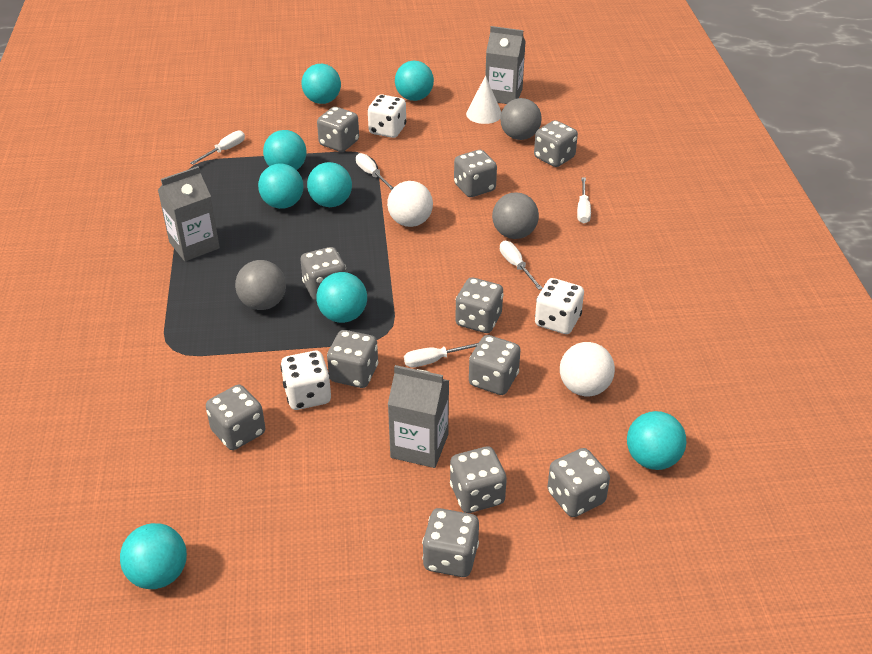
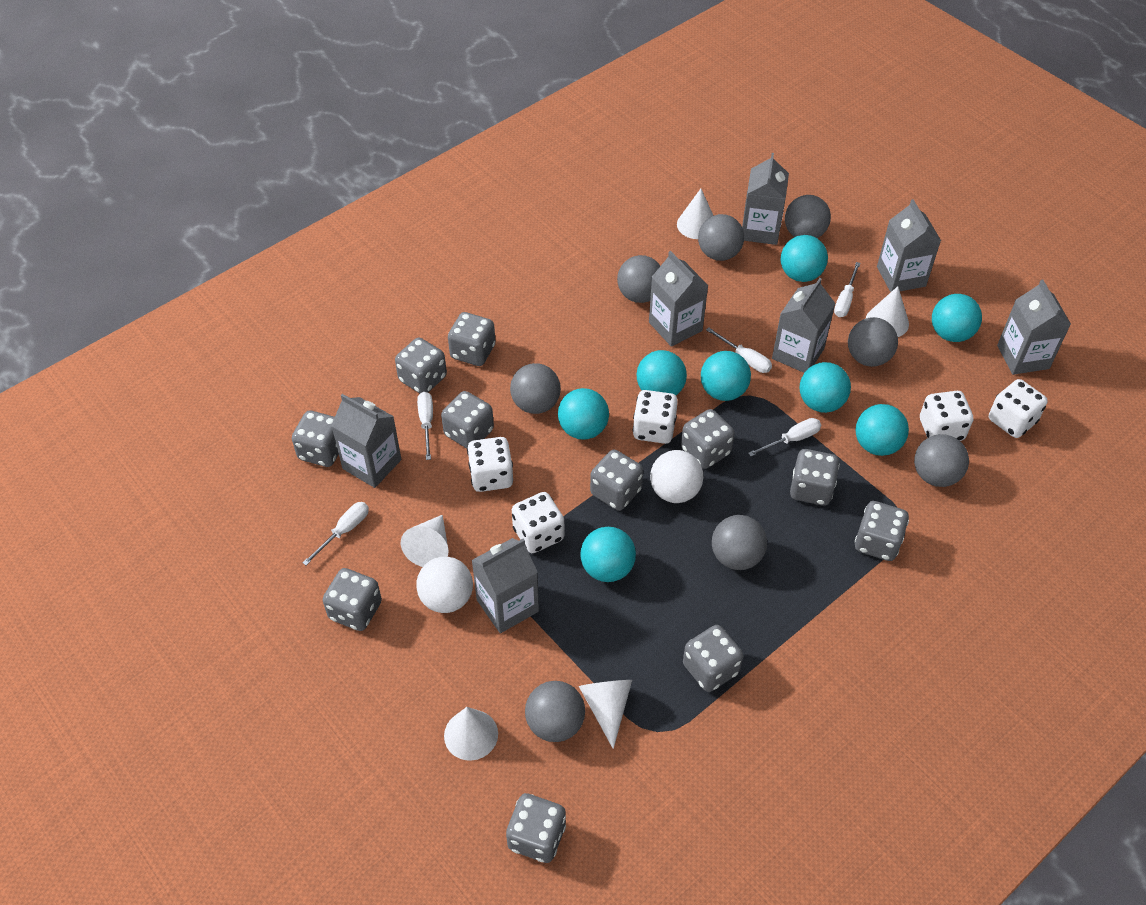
grey ball: [235,260,286,310] [492,192,539,239] [500,98,542,140] = 3 -> [510,363,561,414] [525,681,585,742] [617,255,660,303] [698,214,744,261] [712,515,767,570] [785,195,831,238] [848,317,898,367] [914,434,969,487] = 8
grey carton: [158,166,220,261] [388,365,449,468] [485,26,526,104] = 3 -> [331,394,401,488] [471,538,539,633] [649,251,708,347] [742,153,789,245] [772,278,836,373] [877,199,941,292] [997,279,1071,375] = 7
white cone: [466,76,501,124] = 1 -> [401,515,448,567] [444,707,498,761] [579,680,632,749] [677,189,714,239] [866,286,909,337] = 5
white dice: [280,351,331,410] [368,94,406,138] [535,278,584,334] = 3 -> [467,437,513,492] [512,492,564,553] [633,390,678,444] [920,391,973,441] [989,379,1048,438] = 5

